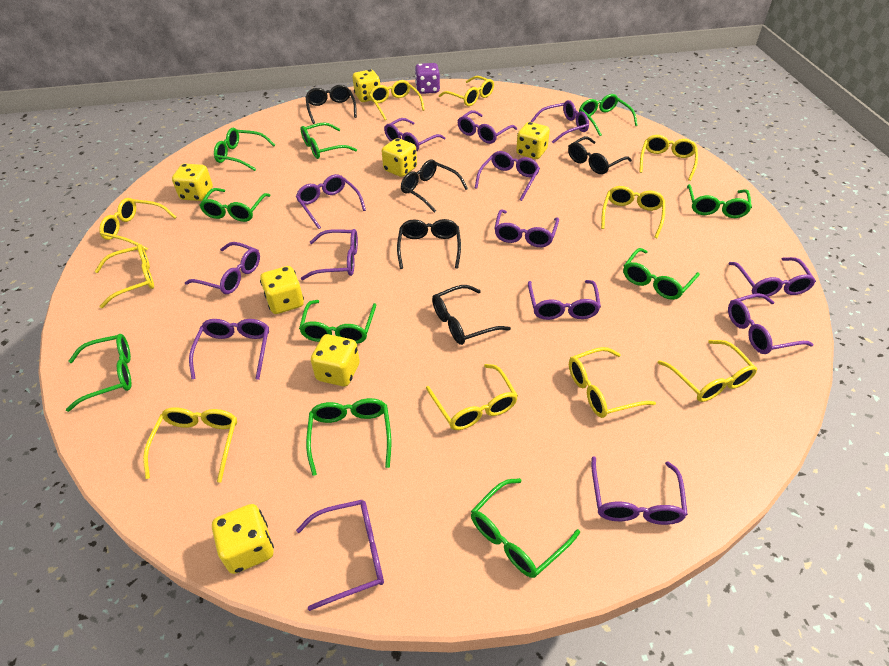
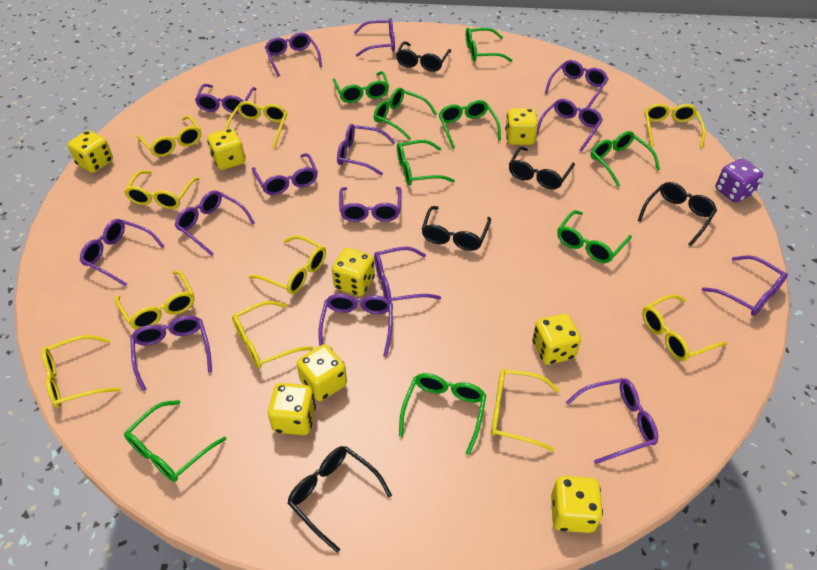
green glasses: [66,334,132,412] [199,188,271,222] [214,128,275,171] [299,300,376,344] [301,122,357,159] [306,398,391,476] [471,478,580,578] [579,94,638,136] [623,248,700,300] [687,184,752,218] = 10 -> [124,400,226,482] [333,71,389,103] [374,88,437,140] [397,140,455,185] [399,373,486,455] [439,100,501,149] [466,28,513,62] [557,210,632,263] [590,131,660,187] = 9
purple glasses: [185,242,260,294] [189,319,269,380] [296,174,366,229] [296,500,384,611] [301,229,358,280] [384,118,446,152] [457,110,517,144] [475,151,540,201] [494,210,559,247] [528,280,601,320] [531,100,589,143] [591,456,688,525] [728,257,816,298] [728,293,814,354] = 14 -> [80,219,165,287] [130,315,212,391] [175,190,255,256] [195,84,257,114] [252,153,318,195] [265,32,322,77] [318,294,393,357] [337,124,395,176] [339,187,402,222] [354,18,395,57] [374,247,441,302] [536,99,603,152] [545,60,608,108] [565,378,658,464] [702,255,788,316] = 15
yellow dice: [172,164,213,201] [212,504,274,574] [260,266,304,314] [311,334,360,386] [353,70,380,102] [382,138,417,177] [516,122,550,159] = 7 -> [68,130,113,173] [207,128,245,170] [268,383,316,435] [297,344,347,401] [332,248,375,296] [505,108,538,145] [533,314,581,365] [551,476,603,533] = 8

